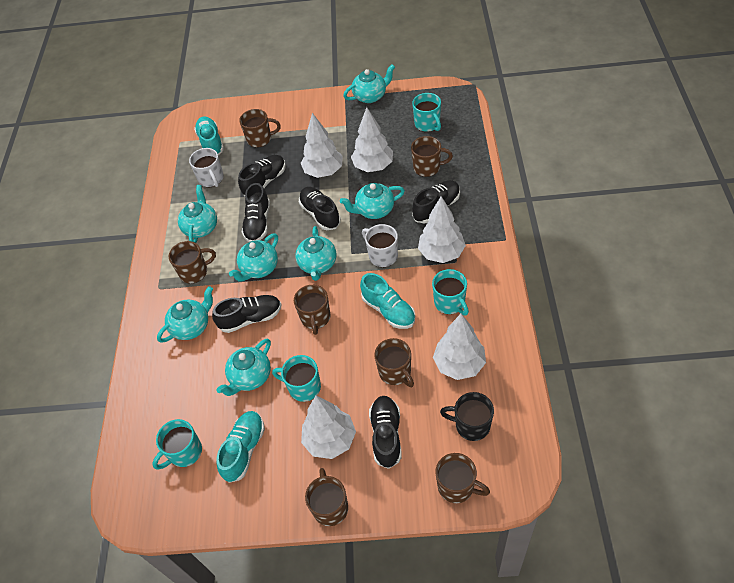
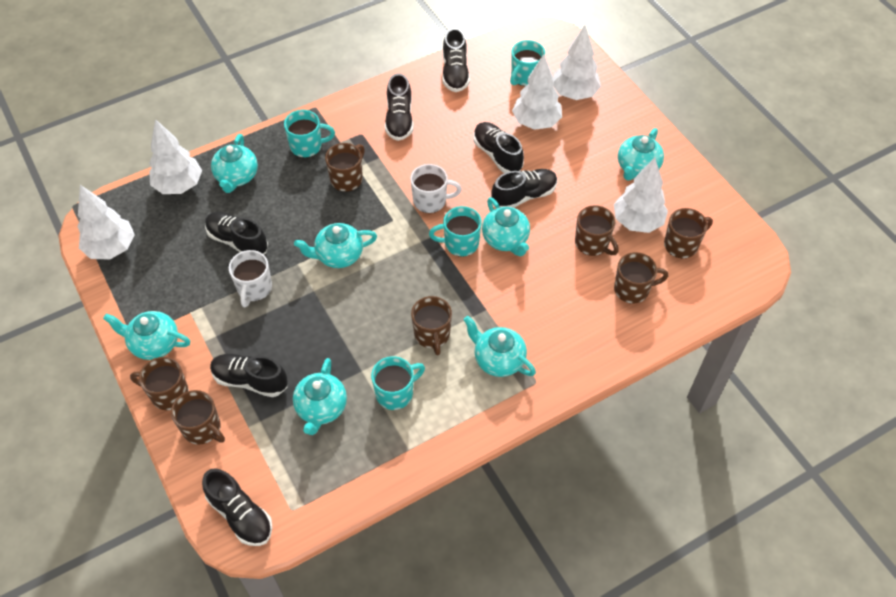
black mug: [440,392,494,441] = 1 -> none = 0
black shoe: [212,295,281,333] [238,155,286,196] [242,183,270,242] [299,187,341,230] [369,396,402,469] [412,180,460,224] = 6 -> [202,468,273,546] [205,212,268,255] [210,354,288,397] [385,73,414,141] [442,28,470,92] [473,122,524,173] [491,169,558,208] = 7
turquoise shoe: [194,116,224,155] [216,411,265,483] [360,273,415,329] = 3 -> none = 0

